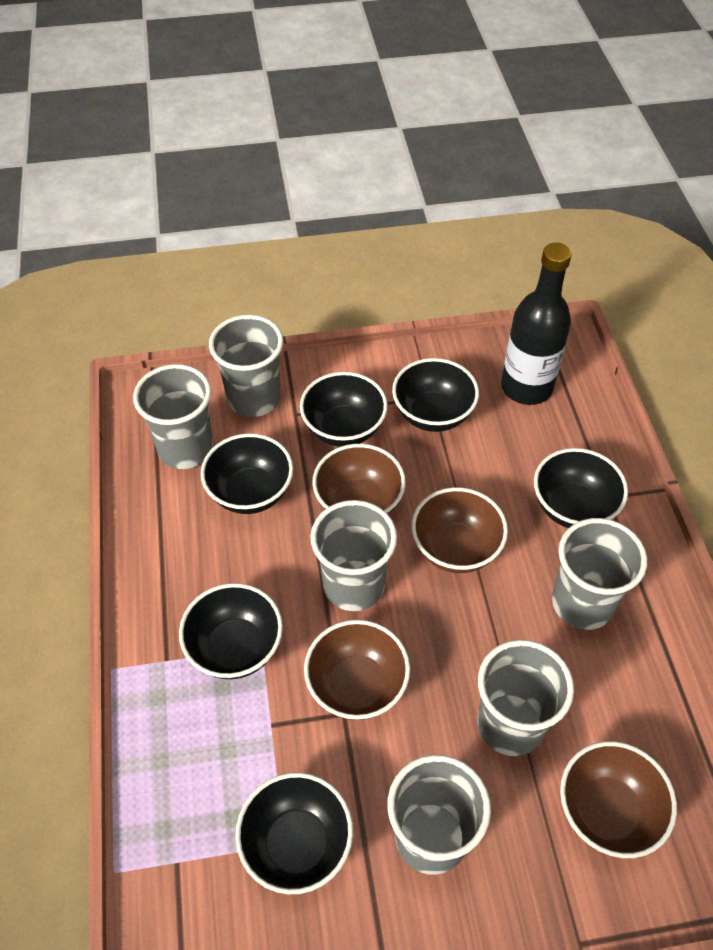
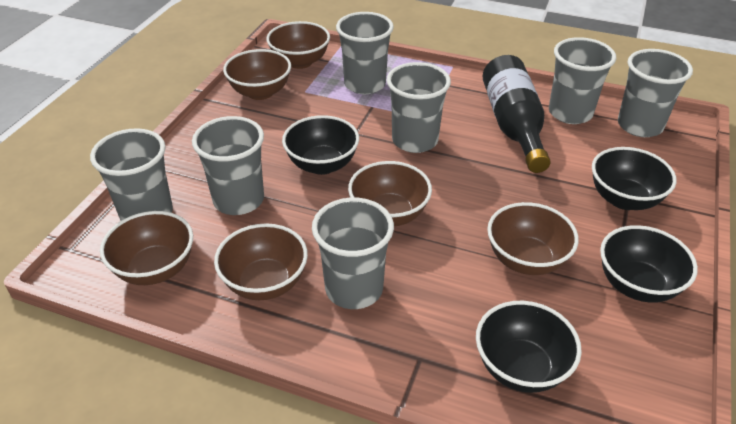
black bowl: [179,583,283,679] [201,433,293,514] [235,772,353,894] [300,372,388,446] [392,358,479,432] [534,448,628,528] = 6 -> [282,115,359,175] [476,301,582,393] [592,147,677,210] [600,225,698,303] = 4
brown bowl: [304,620,410,720] [313,444,406,514] [411,487,508,573] [560,741,677,858] = 4 -> [100,211,193,285] [214,223,308,300] [223,49,291,100] [266,21,330,69] [348,161,432,226] [487,202,579,275] = 6
grey cup: [133,364,213,469] [209,315,283,417] [310,500,397,611] [388,755,491,875] [478,640,574,756] [552,518,647,630] = 6 -> [90,128,173,221] [192,116,264,215] [312,198,394,309] [336,12,394,94] [386,62,451,153] [549,37,616,124] [618,49,693,137] = 7

